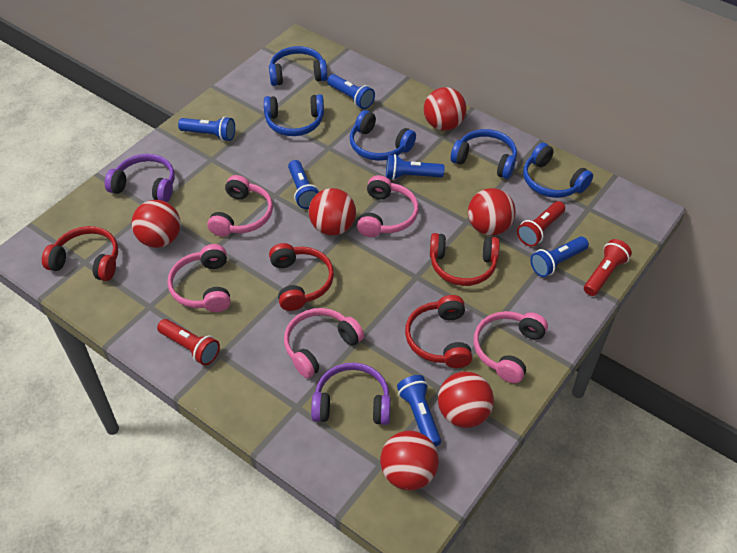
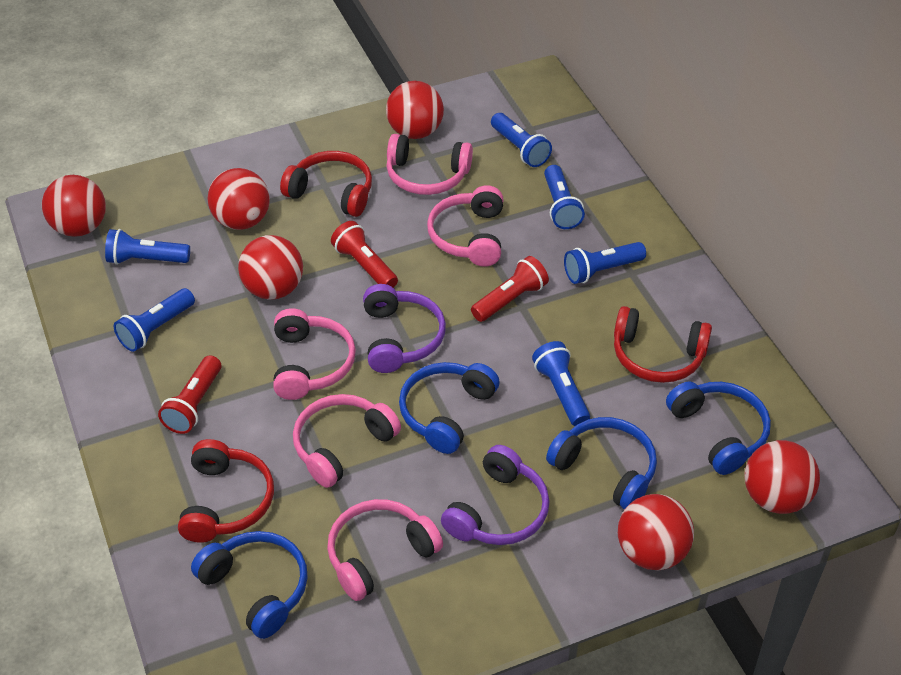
blue headphones: [264,94,324,136] [269,46,327,86] [350,110,416,161] [451,129,517,179] [523,143,593,198] = 5 -> [191,531,308,639] [399,362,500,454] [546,417,657,510] [666,381,771,475] = 4
red headphones: [42,226,118,281] [269,243,334,311] [405,295,472,368] [430,233,500,286] = 4 -> [178,439,274,543] [280,151,372,217] [614,306,712,383] = 3

